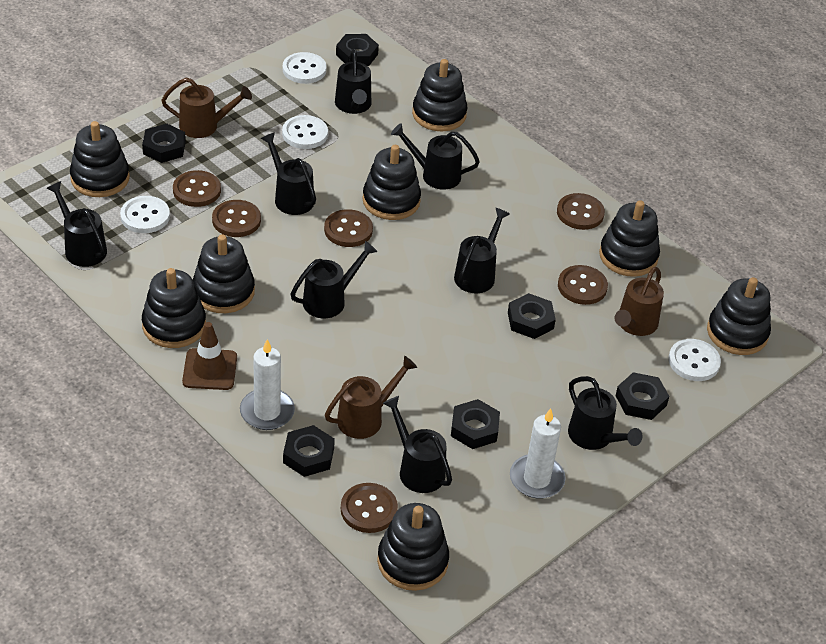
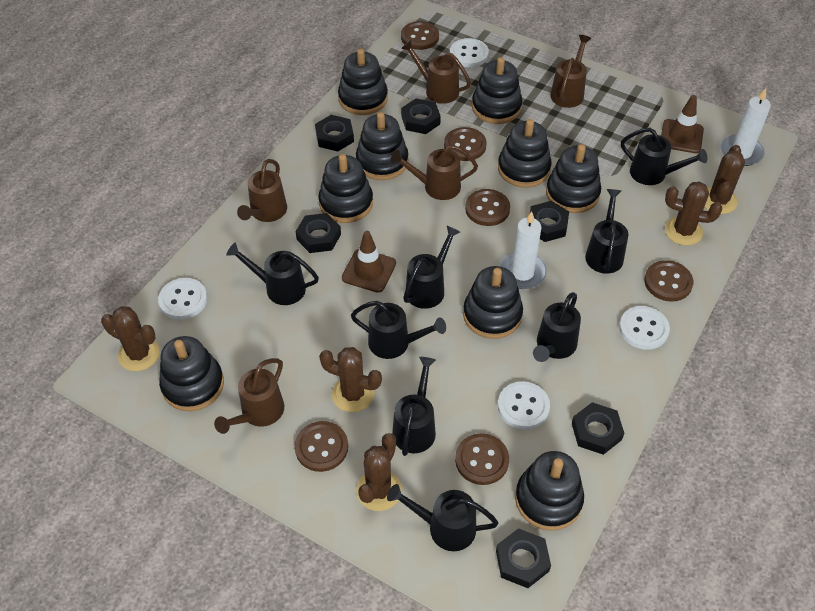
black stacking toy: [70,121,130,197] [142,268,206,348] [193,235,255,313] [363,145,421,220] [377,503,449,591] [412,59,467,131] [599,200,660,277] [707,277,771,355] = 8 -> [159,336,224,411] [318,154,373,223] [338,49,388,115] [356,112,408,180] [463,266,523,339] [472,57,523,124] [498,119,552,188] [515,451,584,531] [546,144,601,213] = 9
brown cactus: none = 0 -> [101,306,160,371] [319,347,382,412] [356,433,402,511] [665,181,722,246] [705,145,745,214] = 5
brown traffic cone: [182,322,237,390] = 1 -> [342,231,396,293] [661,95,704,153] = 2
brown watering can: [161,78,252,138] [325,356,417,439] [615,267,664,336] = 3 -> [214,358,284,434] [237,159,287,222] [391,145,478,200] [401,40,471,104] [550,35,591,108] = 5

